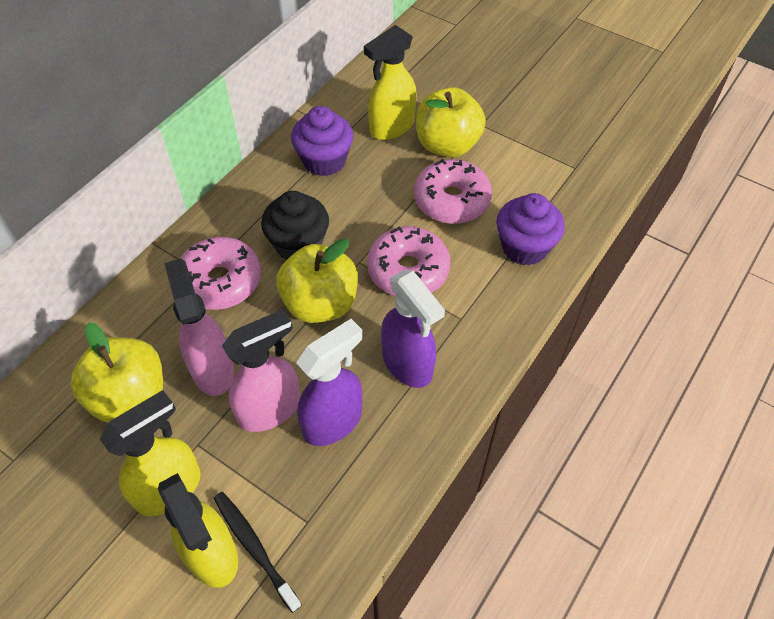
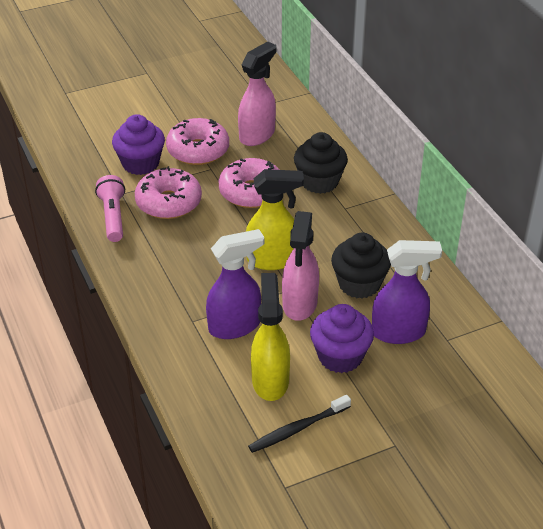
black cupcake: [261,191,329,260] = 1 -> [294,132,348,194] [331,232,391,299] = 2
pink flashlight: none = 0 -> [95,175,125,242] = 1
yellow apple: [70,322,163,423] [276,239,358,323] [416,87,486,157] = 3 -> none = 0
yellow spray bottle: [100,390,201,516] [158,473,238,588] [364,25,416,140] = 3 -> [246,169,304,270] [251,273,290,401] = 2

